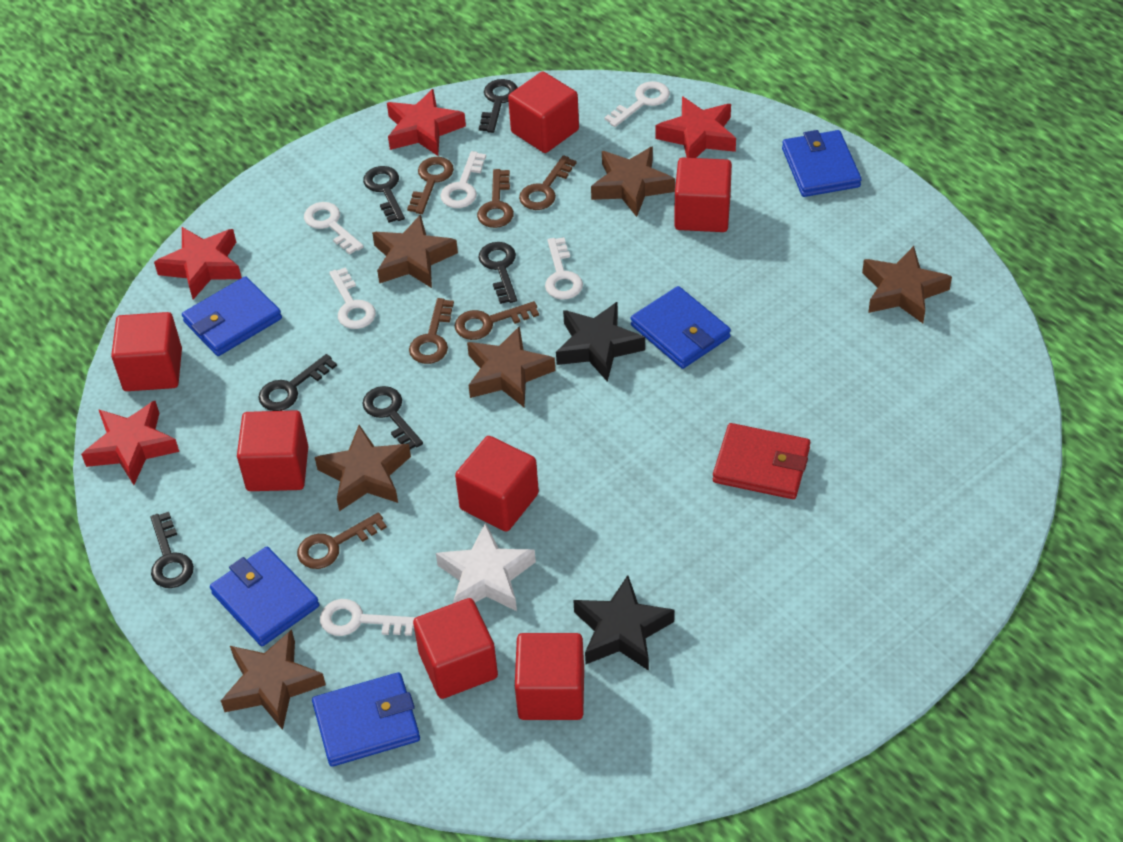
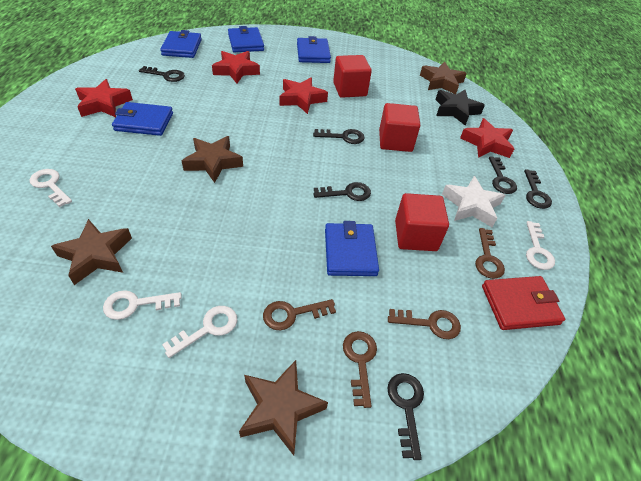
black star: [556,302,645,382] [573,575,674,671] = 2 -> [435,89,485,125] = 1
brown key: [297,512,387,569] [407,157,454,214] [409,298,454,364] [455,301,539,340] [477,169,514,228] [519,155,576,210] = 6 -> [263,299,336,330] [343,331,377,408] [388,309,461,339] [475,228,505,279] = 4
brown star: [221,629,326,730] [315,425,411,511] [372,214,458,288] [467,326,555,407] [591,146,675,217] [862,246,952,323] = 6 -> [51,219,132,285] [182,136,243,183] [239,360,328,456] [420,62,467,94] = 4
red cube: [111,312,182,391] [237,410,308,491] [413,598,498,699] [455,436,539,532] [508,72,579,153] [515,633,584,720] [674,158,732,232] = 7 -> [333,55,372,98] [379,103,420,152] [395,193,449,251] = 3
white key: [304,202,364,255] [320,599,416,636] [329,267,376,329] [440,151,486,208] [545,237,583,300] [604,81,670,127] = 6 -> [29,169,72,207] [103,290,182,320] [162,306,237,358] [526,221,555,270] = 4

